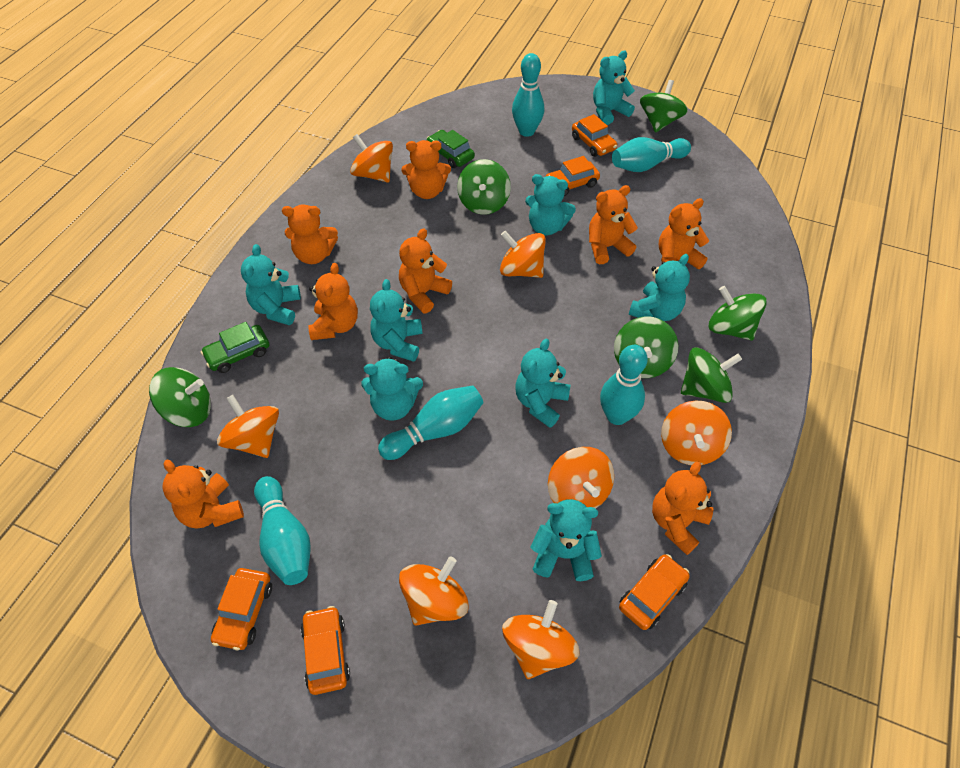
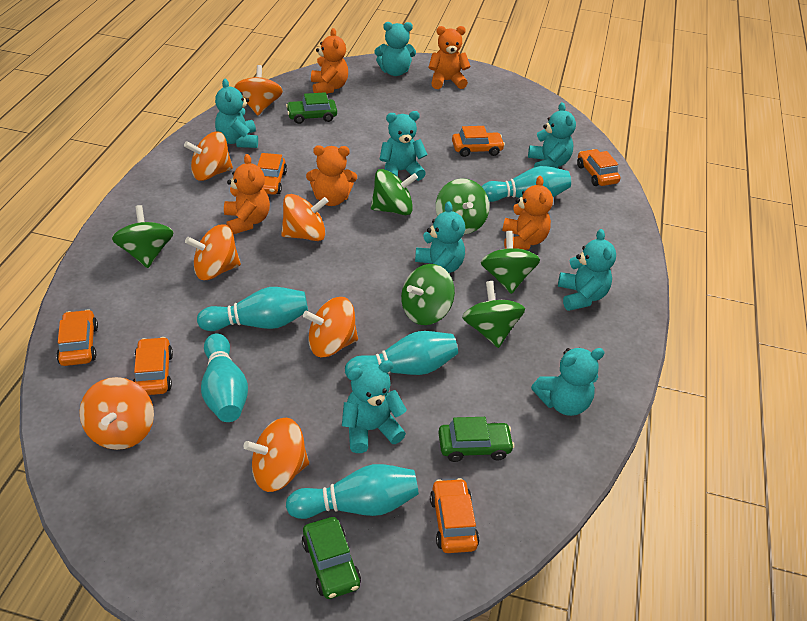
green car: [201,322,269,373] [427,130,475,168] = 2 -> [286,92,337,124] [302,517,361,599] [438,417,514,462] = 3
orange car: [211,568,272,650] [301,606,350,695] [545,156,600,196] [572,114,617,157] [619,554,690,630] = 5 -> [56,309,98,366] [133,337,173,395] [257,153,287,195] [430,478,479,553] [452,126,505,157] [577,149,621,186] = 6
orange teddy bear: [162,460,244,528] [282,204,338,264] [308,263,358,340] [399,228,452,314] [402,140,451,199] [589,185,638,264] [652,461,713,555] [658,198,709,269] = 8 -> [224,154,270,234] [306,145,357,206] [311,28,348,94] [428,26,471,89] [502,176,553,250] = 5

